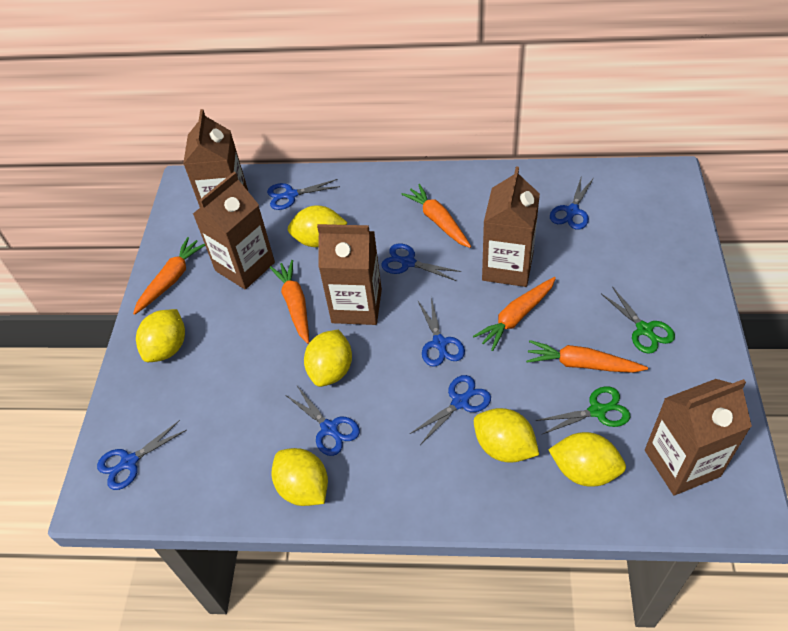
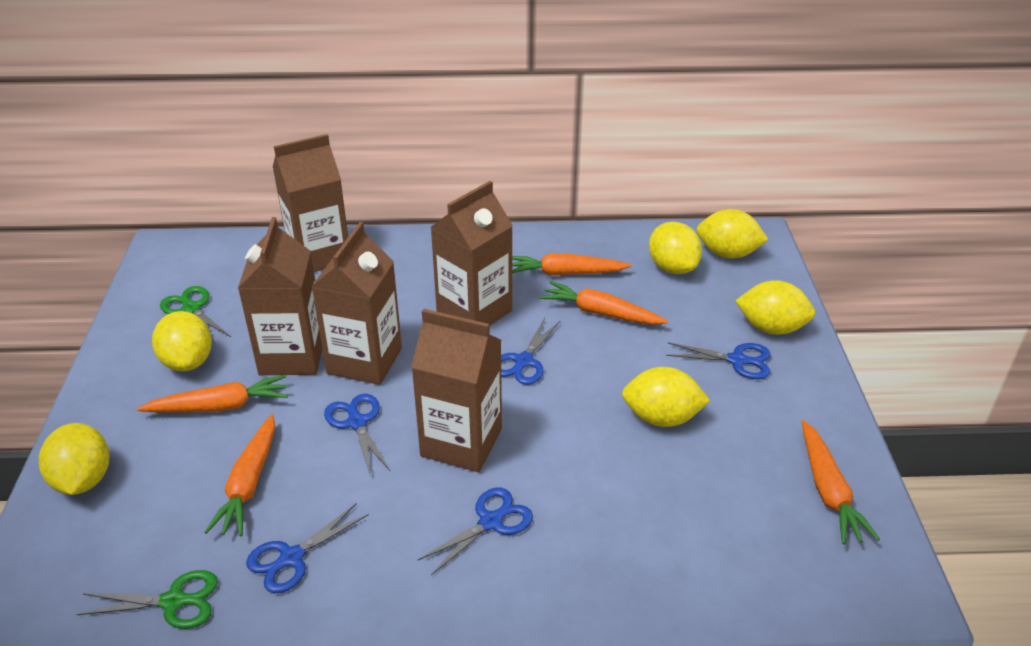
blue scissors: [97,420,187,490] [267,179,340,210] [287,386,360,456] [381,244,461,281] [410,375,491,445] [418,298,465,367] [550,175,594,230] = 7 -> [246,504,369,593] [324,394,390,476] [417,488,533,575] [501,318,560,385] [666,342,771,379] = 5

